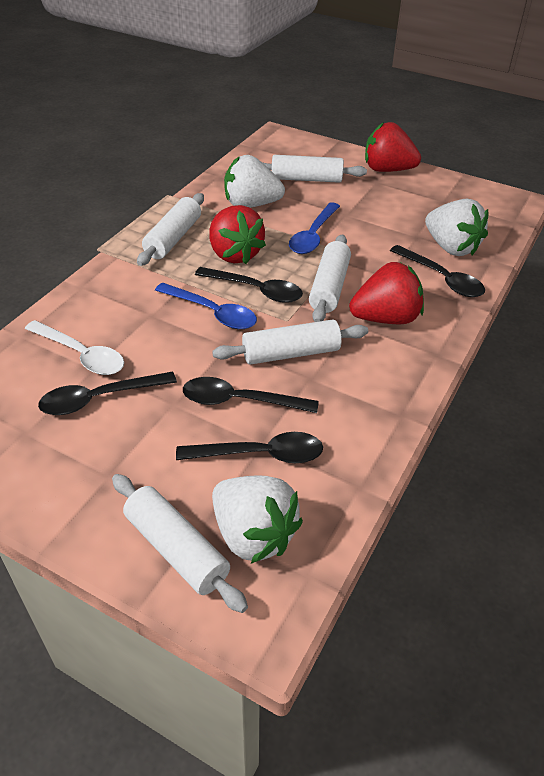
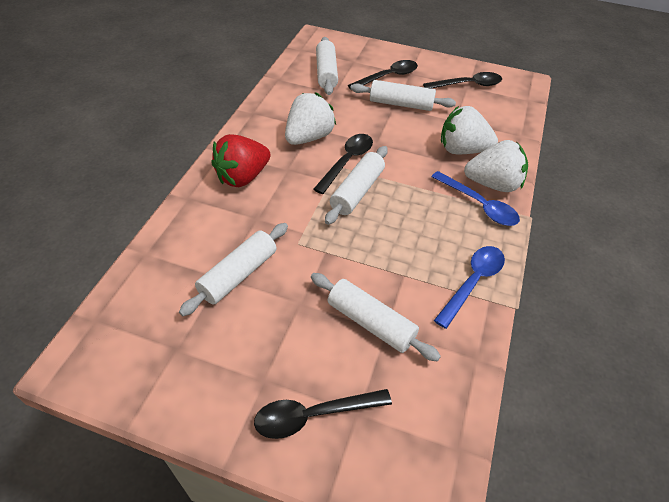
black spoon: [38,371,177,415] [176,432,323,463] [183,377,319,413] [195,267,303,303] [390,245,485,297] = 5 -> [254,389,392,439] [313,134,373,194] [348,60,418,88] [423,72,502,89] = 4
red strawberry: [209,205,266,264] [349,262,424,324] [365,122,421,172] = 3 -> [211,134,271,187] = 1
white spoon: [25,320,124,375] = 1 -> none = 0

